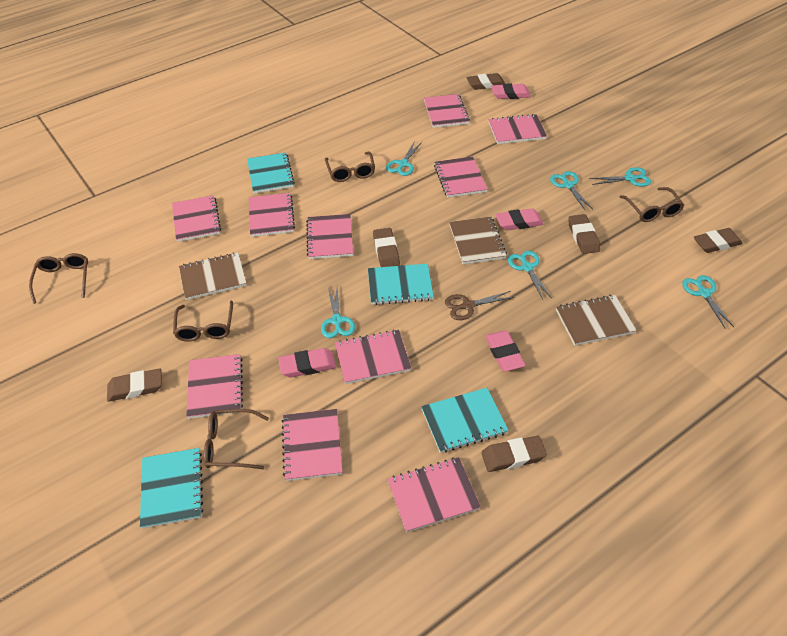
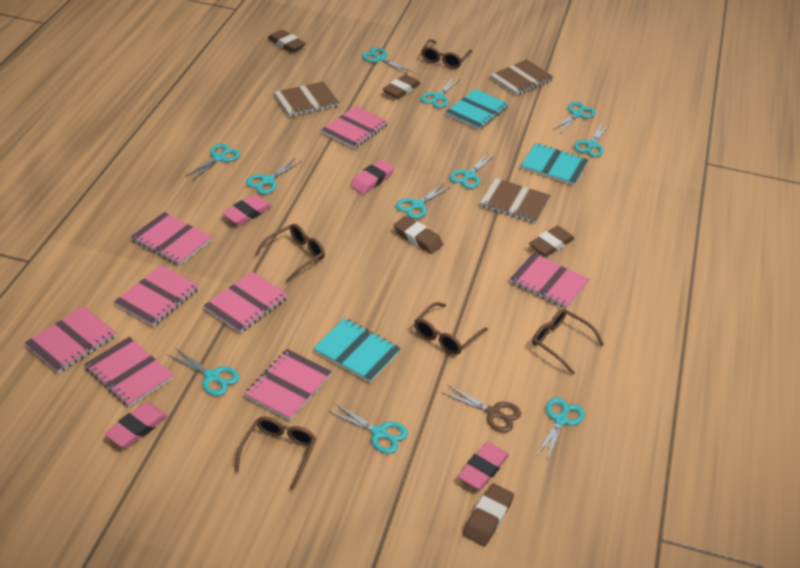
brown eraser: [107,368,162,402] [373,228,400,267] [467,73,505,90] [481,436,547,472] [568,214,600,254] [694,228,743,253] = 6 -> [268,30,306,52] [383,74,421,99] [393,216,443,254] [463,483,514,546] [529,226,575,257] = 5
pink notebook: [172,195,221,242] [186,354,243,419] [249,193,295,237] [281,409,343,481] [306,214,353,259] [335,330,411,384] [388,457,481,533] [424,94,470,128] [434,156,487,198] [489,114,547,144] = 10 -> [25,306,116,374] [84,337,174,407] [114,265,199,327] [131,212,212,266] [203,271,288,333] [245,349,332,421] [321,106,388,149] [510,253,589,309] = 8
turquoise notebook: [140,448,203,529] [247,152,295,194] [368,264,434,305] [421,388,509,453] = 4 -> [313,318,401,383] [446,89,509,130] [521,143,588,186] = 3
turquoise scissors: [321,287,355,338] [386,141,422,176] [508,251,552,299] [550,171,593,210] [590,167,651,186] [682,275,734,328] = 6 -> [168,348,239,396] [185,143,240,181] [246,159,302,194] [330,403,408,454] [362,47,413,74] [396,183,450,219] [420,78,460,108] [449,153,495,189] [536,398,585,460] [553,102,596,133] [574,122,610,157] = 11

